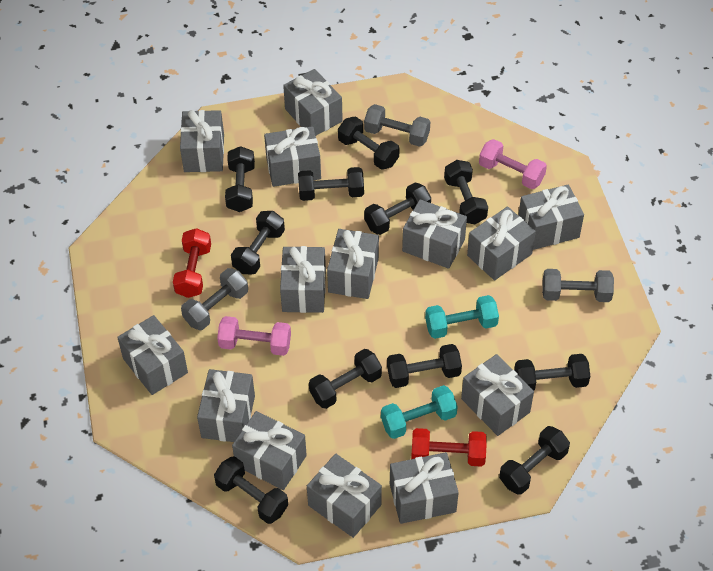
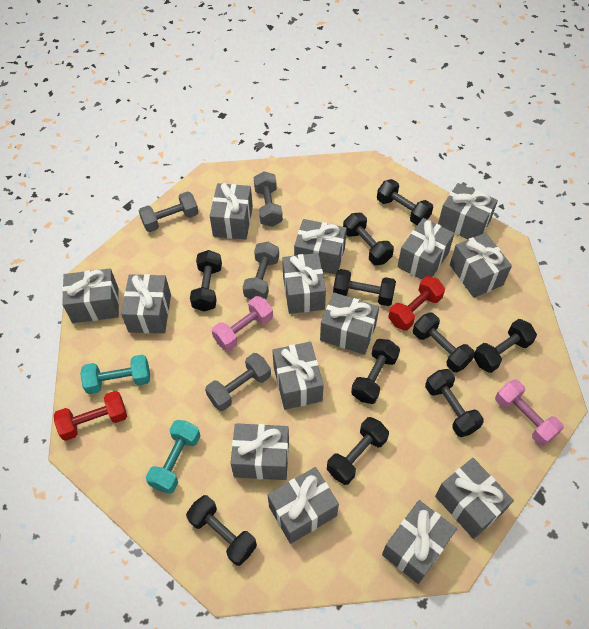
black dumbbell: [214,456,288,524] [225,146,255,212] [231,211,285,274] [298,167,364,201] [309,349,382,409] [338,116,399,170] [364,182,431,235] [387,344,462,388] [444,160,488,224] [499,426,570,495] [514,354,590,390] = 11 -> [186,495,257,566] [190,250,222,312] [327,417,389,485] [333,269,396,306] [343,213,394,265] [351,339,400,404] [377,179,433,225] [413,313,475,372] [425,369,484,437] [474,319,537,373] = 10
grey dumbbell: [181,268,248,330] [364,104,430,147] [542,269,614,302] = 3 -> [139,191,199,232] [205,353,271,411] [243,242,279,299] [254,172,283,227] = 4

